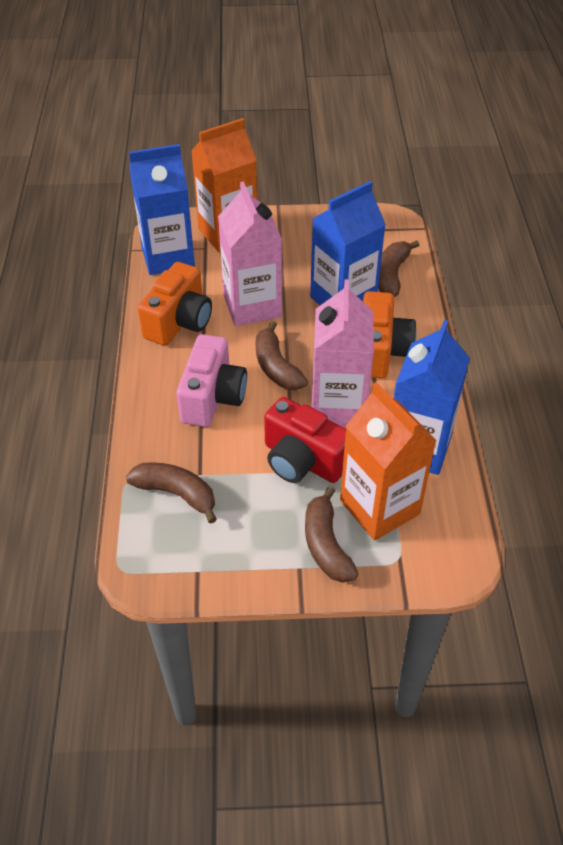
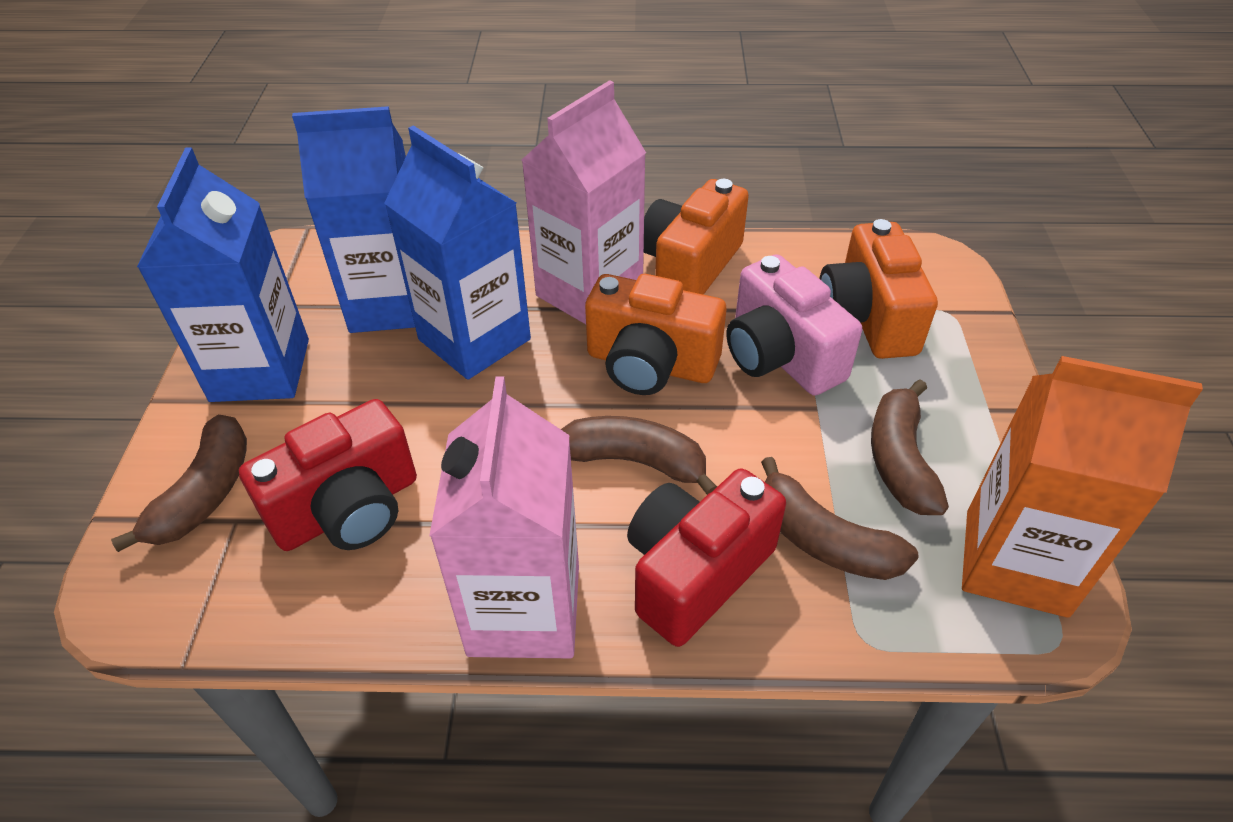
orange camera: [138,262,212,346] [363,291,417,379] = 2 -> [585,274,726,395] [644,179,749,295] [819,219,938,359] = 3
orange carton: [191,118,257,253] [340,382,437,541] = 2 -> [962,356,1203,618] = 1
red camera: [264,397,346,483] = 1 -> [239,399,417,551] [627,469,786,647] = 2

